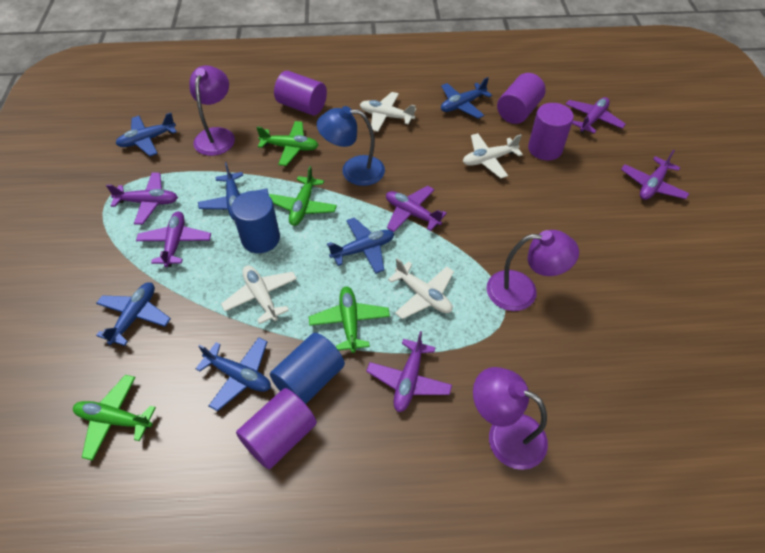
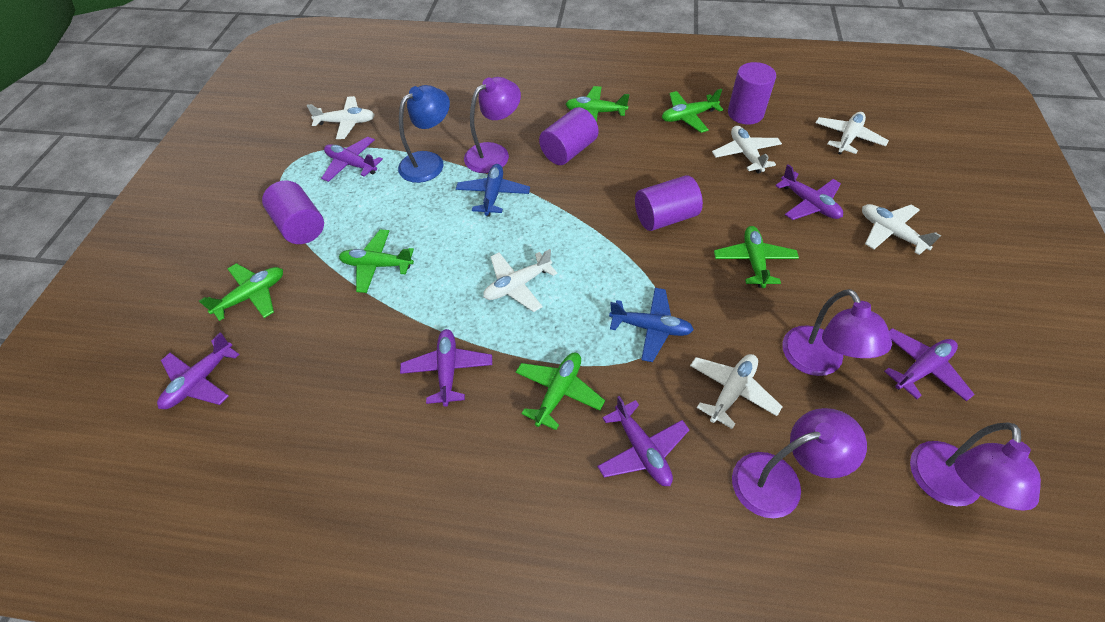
blue cylinder: [231,191,280,253] [270,333,345,404] = 2 -> none = 0
blue plane: [96,282,171,346] [116,112,177,156] [196,337,271,411] [198,162,269,221] [327,217,394,273] [441,77,492,119] = 6 -> [456,164,530,217] [609,288,694,362] = 2
green plane: [73,375,156,461] [256,121,319,166] [269,166,337,226] [309,287,390,353] = 4 -> [199,263,283,321] [339,230,414,293] [516,353,605,430] [566,86,629,122] [662,89,723,133] [714,226,799,288] = 6
purple lamp: [189,66,235,156] [473,367,548,470] [487,230,579,311] = 3 -> [464,77,521,173] [732,408,867,518] [782,289,892,376] [910,423,1041,511] = 4
white plane: [221,265,297,324] [360,92,416,132] [388,258,454,319] [463,133,523,178] = 4 -> [306,96,375,139] [483,249,557,312] [690,354,783,429] [712,126,782,174] [816,112,889,155] [862,204,941,255] = 6

